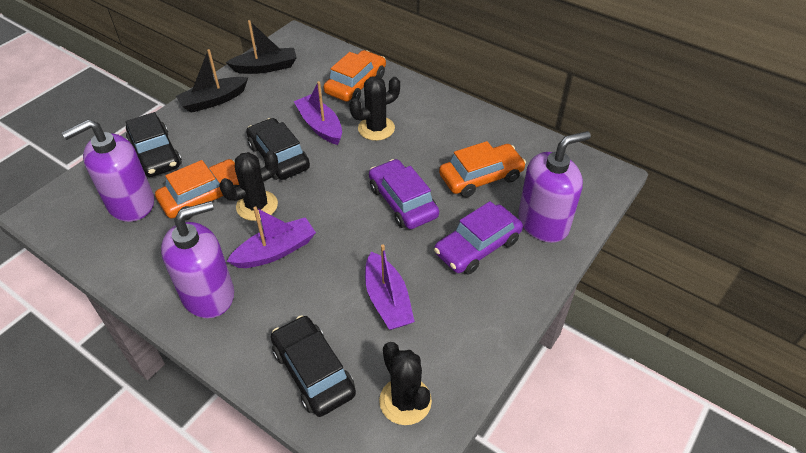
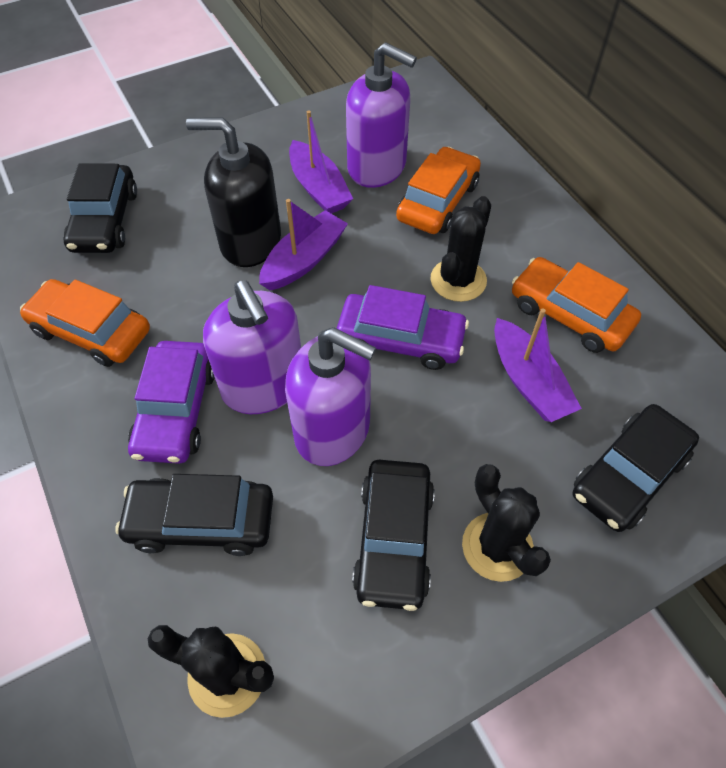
black boat: [176,49,248,113] [226,20,296,74] = 2 -> none = 0
black car: [126,112,182,177] [246,118,310,180] [271,315,356,417] = 3 -> [64,163,137,253] [115,474,273,556] [352,460,435,611] [573,404,699,532] = 4
black soap dispenser: none = 0 -> [186,117,281,267] = 1

